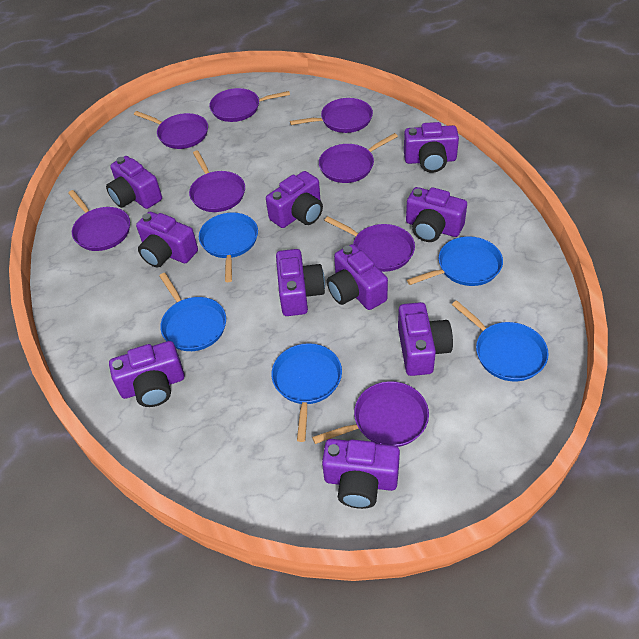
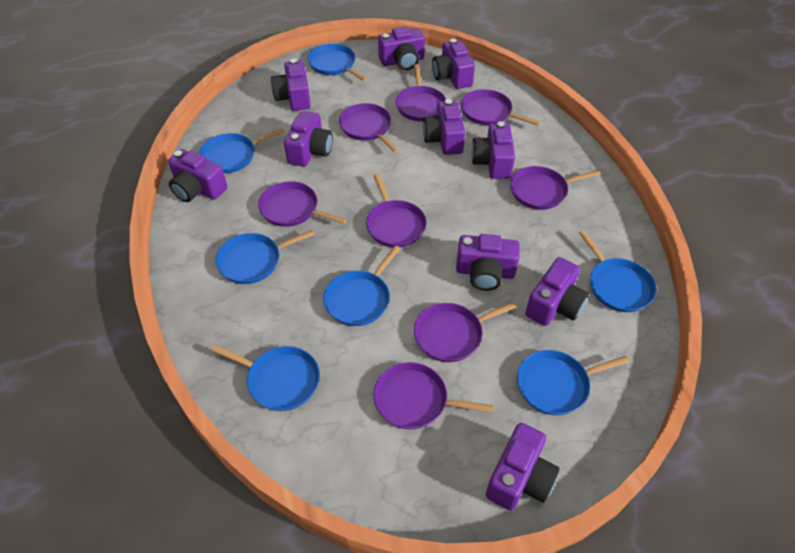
blue pan: [159,273,226,351] [199,212,258,282] [272,343,342,442] [407,236,503,286] [452,300,549,382] = 5 -> [199,128,285,173] [211,345,320,411] [216,230,315,284] [308,44,367,81] [324,245,400,326] [517,350,629,415] [579,230,657,312] = 7

